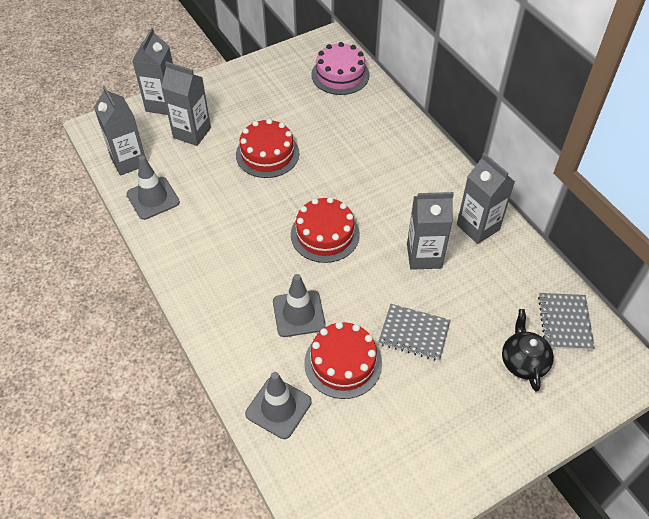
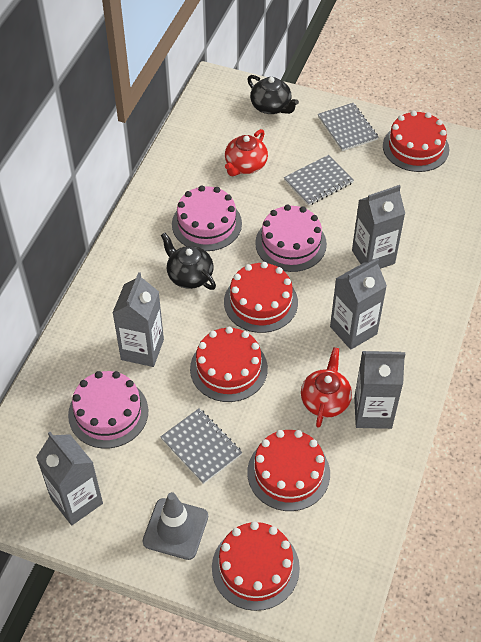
black teapot: [502,309,554,391] = 1 -> [161,233,216,290] [247,75,299,114] = 2
grey notebook: [378,304,451,361] [538,293,595,350] = 2 -> [160,408,242,484] [284,155,354,206] [318,103,378,151] = 3
grey traffic cone: [126,156,180,220] [245,372,312,439] [273,274,326,337] = 3 -> [142,492,208,560] = 1
pink cake: [311,42,370,95] = 1 -> [68,371,148,448] [172,185,242,251] [255,205,327,272] = 3
red cake: [236,119,299,178] [291,197,360,263] [304,322,382,399] = 3 -> [190,327,268,402] [212,522,300,611] [224,262,298,333] [247,430,330,511] [383,111,449,172] = 5
red teapot: none = 0 -> [225,129,268,176] [301,347,352,428] = 2

